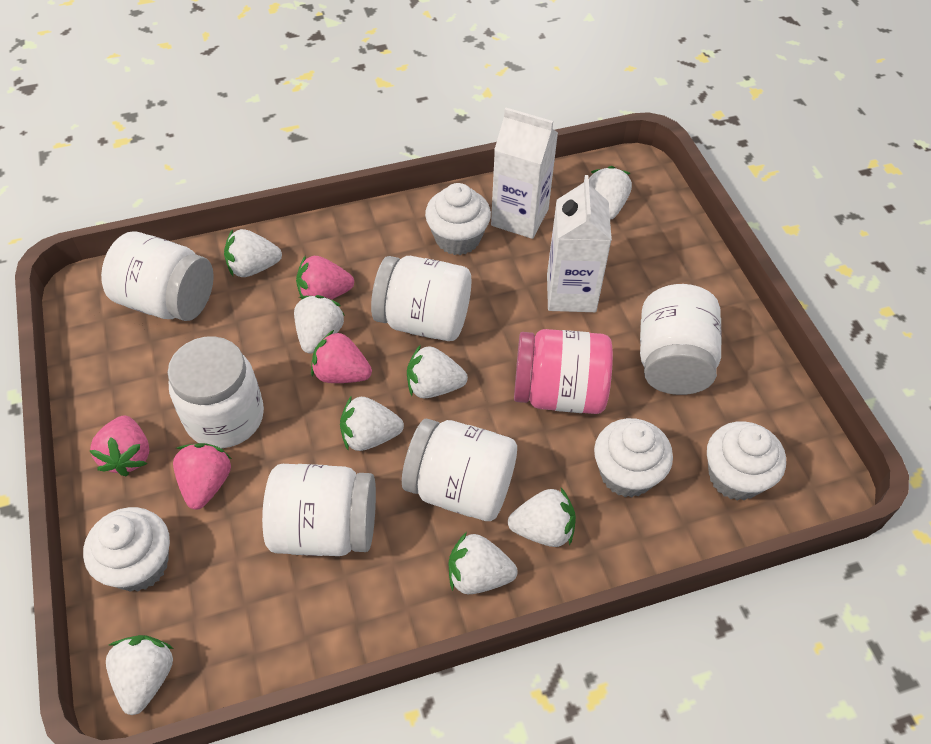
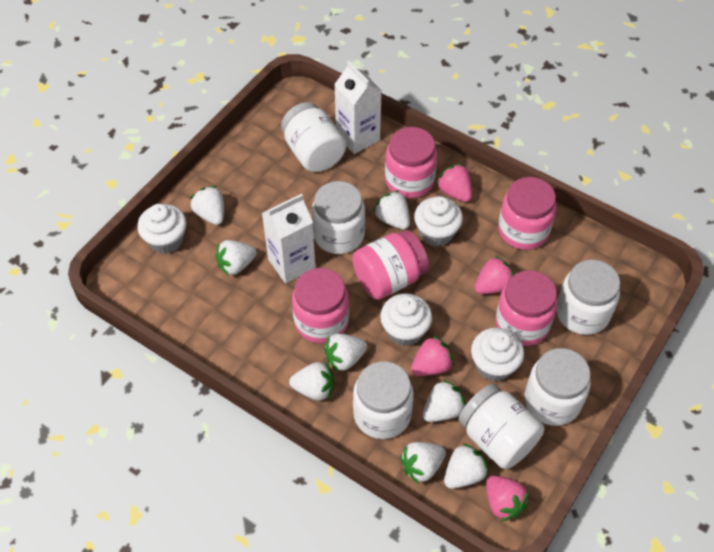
pink jar: [514,329,613,414] = 1 -> [292,268,349,343] [352,230,429,300] [385,127,437,198] [496,270,558,346] [498,177,556,250] = 5

